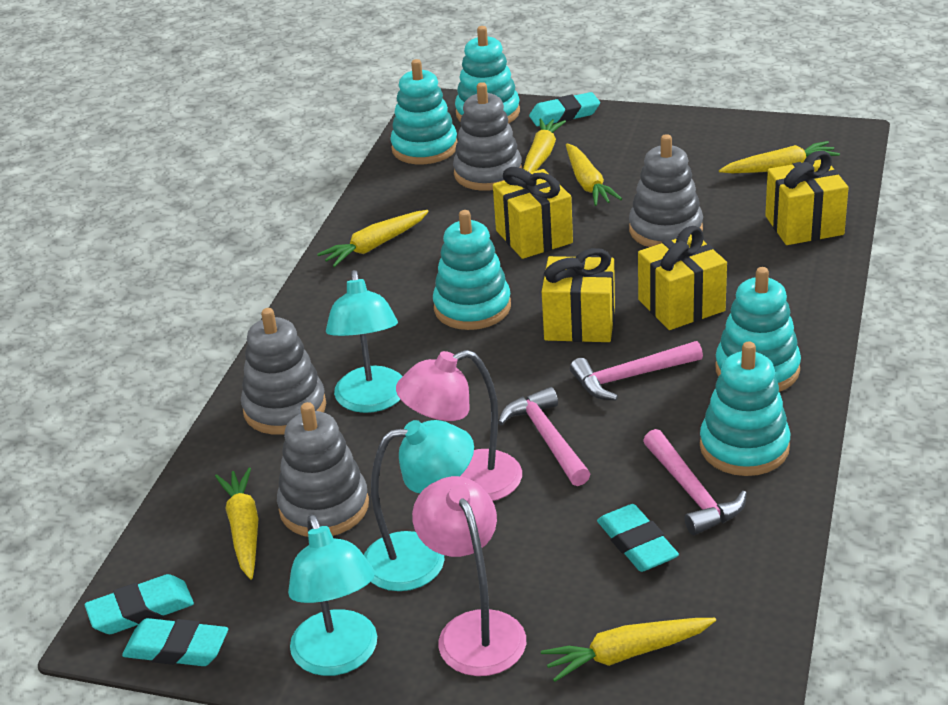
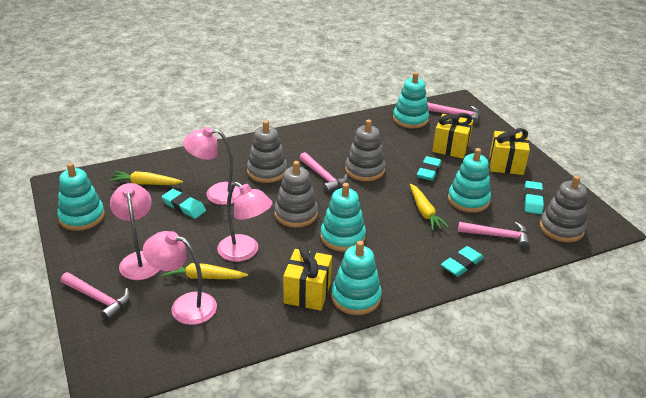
pink hammer: [498,387,590,486] [570,341,703,400] [643,429,747,535] = 3 -> [61,272,130,321] [299,152,348,193] [427,102,480,124] [458,222,530,249] = 4
pink lamp: [396,350,522,501] [412,476,526,676] = 2 -> [110,183,159,280] [143,231,217,325] [183,127,240,205] [217,182,273,262] = 4
turquoise lamp: [288,515,377,676] [326,270,403,413] [364,420,474,591] = 3 -> none = 0
yellow carrot: [215,468,258,580] [317,210,429,267] [523,119,566,173] [541,618,716,682] [566,143,622,206] [719,141,840,173] = 6 -> [109,171,183,185] [161,263,248,279] [410,184,449,230] = 3
yellow gift: [493,167,573,259] [542,248,615,342] [638,226,727,330] [765,151,849,245] = 4 -> [283,244,332,311] [432,113,473,159] [489,128,530,175] = 3

